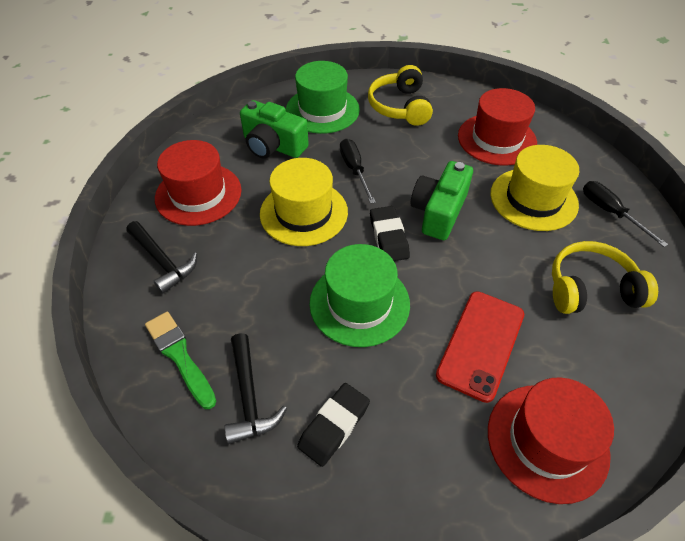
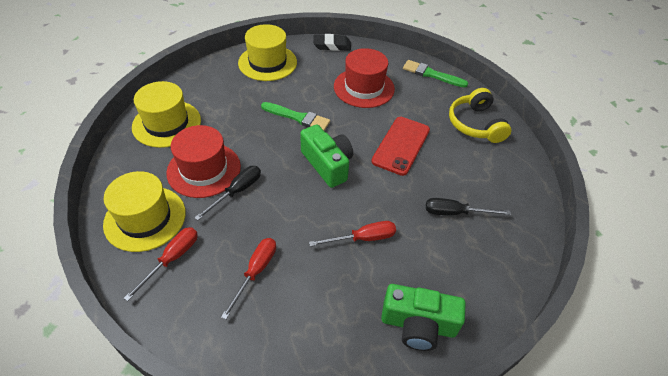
black eraser: [297,383,370,467] [370,206,410,261] = 2 -> [313,34,351,51] = 1
black hammer: [126,221,197,294] [224,333,287,444] = 2 -> none = 0
green brush: [145,312,217,409] = 1 -> [261,102,330,131] [403,60,468,88] = 2
green hat: [286,61,360,134] [309,244,410,347] = 2 -> none = 0
red hat: [155,140,241,226] [458,88,537,166] [488,377,614,504] = 3 -> [166,125,241,198] [334,48,395,108] = 2
red screwdriver: none = 0 -> [124,227,198,301] [221,238,276,320] [309,221,396,247] = 3
yellow hat: [260,158,348,246] [491,145,579,231] = 2 -> [103,171,186,252] [132,81,201,148] [238,24,297,81] = 3
yellow headphones: [368,65,433,126] [552,241,658,314] = 2 -> [449,88,511,143] = 1

